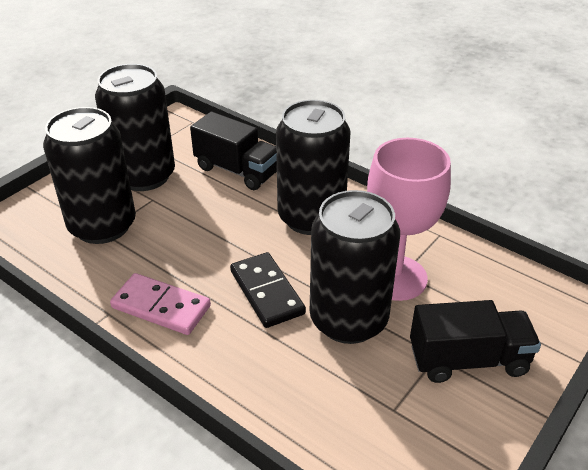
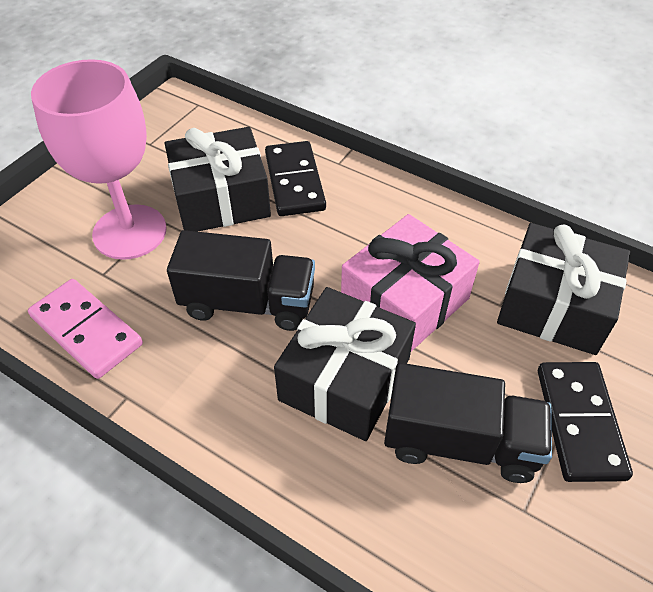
black can: [43,107,136,244] [95,64,175,191] [276,100,350,235] [310,190,400,344] = 4 -> none = 0
black domino: [230,252,306,328] = 1 -> [265,141,326,216] [538,362,633,482] = 2
black gift: none = 0 -> [165,127,271,232] [274,287,416,441] [497,223,630,355] = 3
pink gift: none = 0 -> [341,214,480,352] = 1

